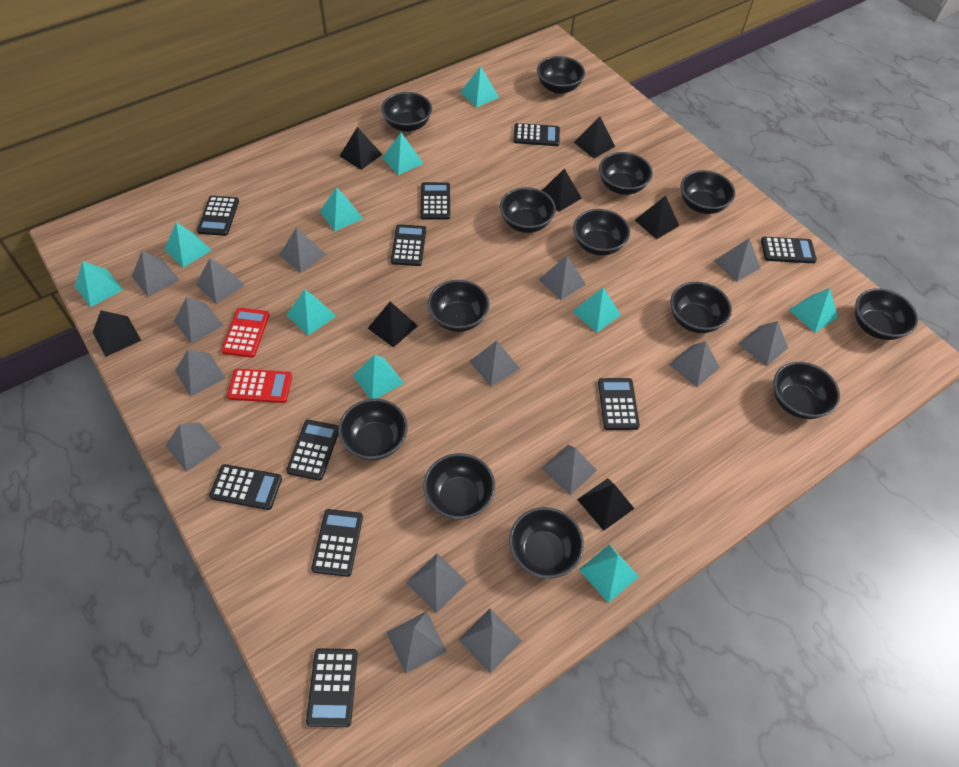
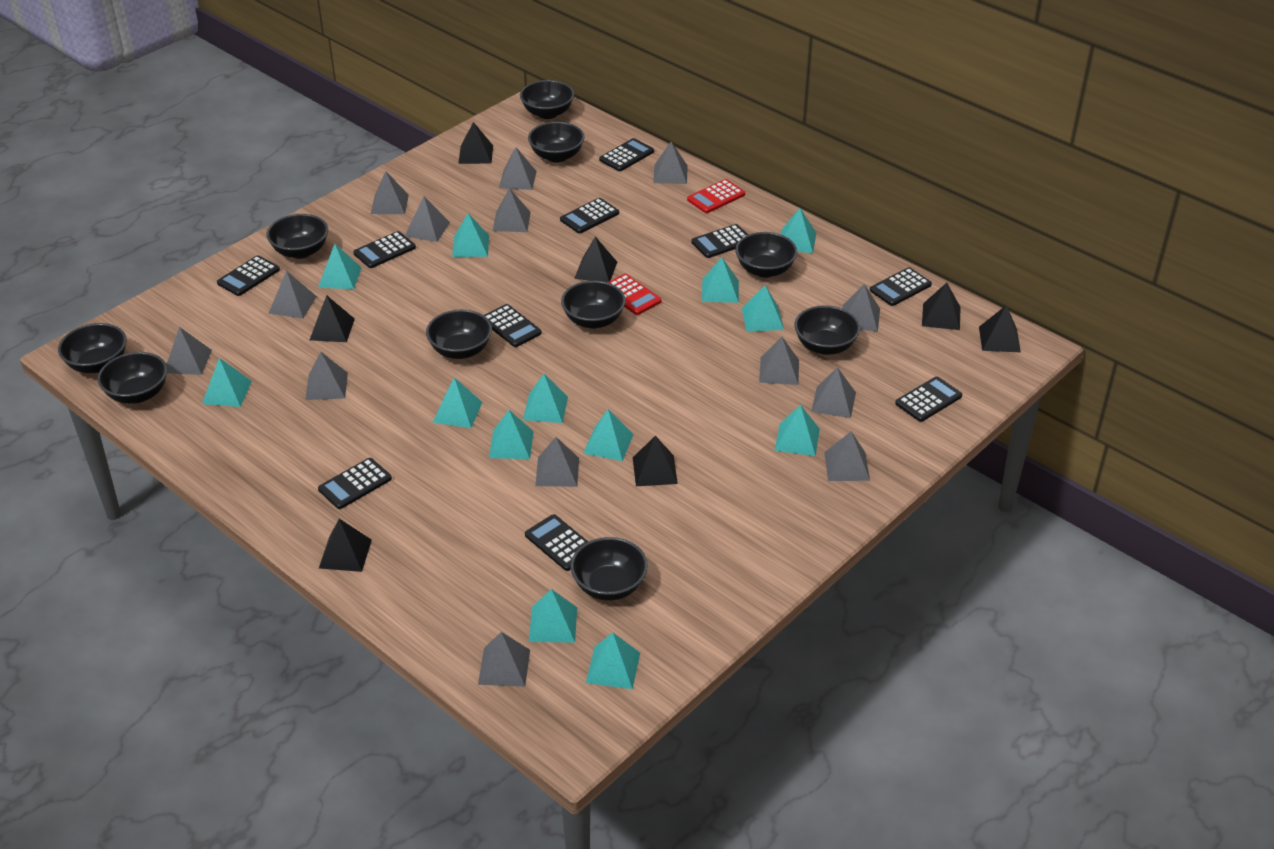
black bowl: [338,399,408,460] [381,92,432,132] [423,453,495,520] [428,280,489,332] [500,187,556,233] [509,507,584,579] [537,56,585,94] [573,209,630,256] [599,152,653,195] [671,282,732,333] [681,170,735,214] [774,362,840,419] [855,288,918,340] = 13 -> [58,323,127,373] [98,352,167,404] [267,214,328,259] [426,310,492,359] [520,80,574,119] [528,122,585,163] [561,281,626,329] [571,537,648,601] [735,232,798,278] [794,305,860,355] = 10
grey pyramid: [132,251,179,297] [165,422,221,472] [174,297,224,344] [175,350,226,396] [196,258,245,304] [279,228,327,273] [386,611,447,674] [406,553,468,613] [458,609,522,674] [469,340,520,386] [538,256,586,300] [541,445,597,495] [669,342,720,387] [714,238,761,282] [738,321,788,367] = 15 -> [166,327,212,375] [268,271,317,319] [305,352,348,400] [371,171,409,214] [405,196,450,242] [478,632,530,687] [493,188,531,232] [499,147,537,190] [535,437,579,487] [653,142,688,184] [759,337,799,385] [811,367,856,418] [824,432,870,481] [843,284,880,332] = 14
turquoise pyramid: [75,261,123,307] [164,222,212,268] [287,290,336,336] [320,187,363,231] [353,355,404,399] [382,133,424,175] [460,66,499,107] [572,288,621,333] [579,545,639,603] [789,288,838,333] = 10 -> [202,358,252,407] [318,244,362,289] [433,377,482,428] [452,213,489,257] [489,410,534,459] [523,374,568,423] [529,589,577,643] [583,409,634,461] [586,633,640,689] [702,257,739,303] [742,285,784,332] [775,405,820,456] [781,208,816,253] = 13

